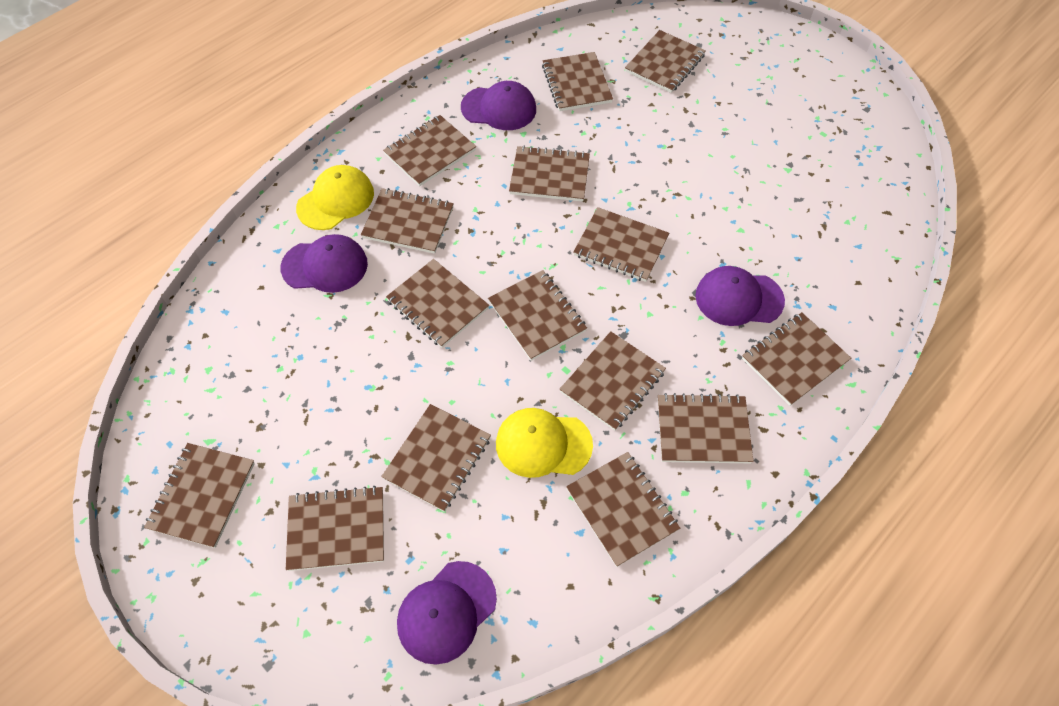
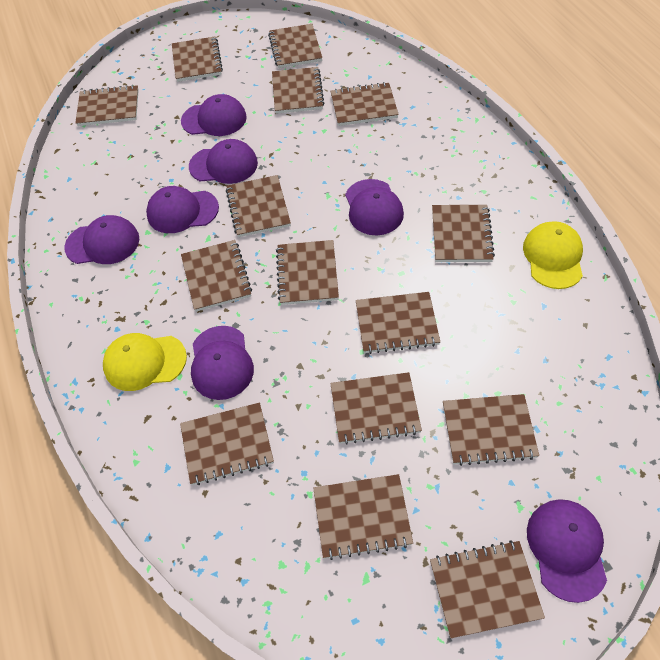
purple cap: [280,234,368,293] [397,561,497,665] [461,81,536,130] [695,266,785,326] = 4 -> [64,215,139,264] [146,186,219,233] [181,94,247,136] [189,139,258,184] [191,326,254,400] [345,179,404,235] [527,499,607,603] = 7

